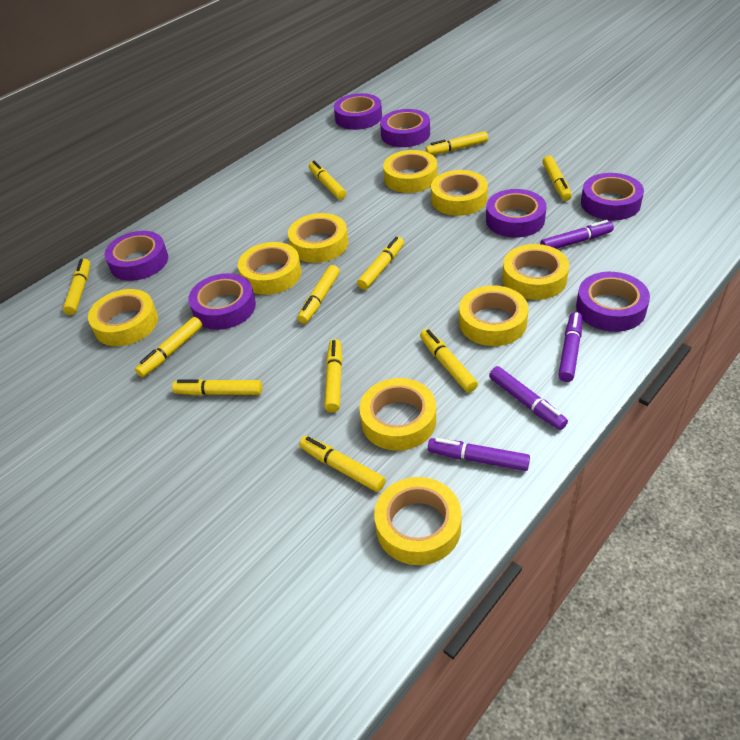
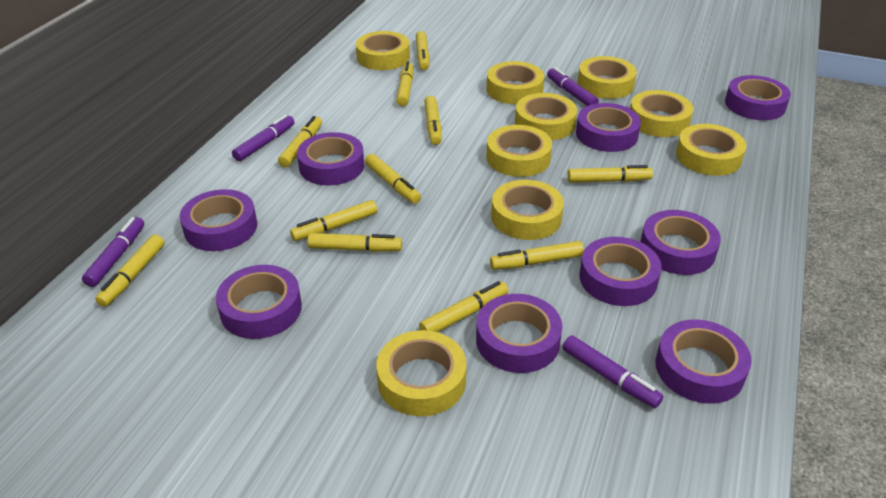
purple tape: [105,231,168,281] [188,273,256,330] [334,93,382,130] [380,109,430,147] [486,189,547,238] [576,272,650,332] [581,173,644,220] = 7 -> [180,189,257,251] [216,265,302,339] [297,132,364,186] [476,294,562,373] [576,103,641,152] [579,237,662,306] [641,210,721,275] [655,320,752,404] [725,75,791,120] = 9

